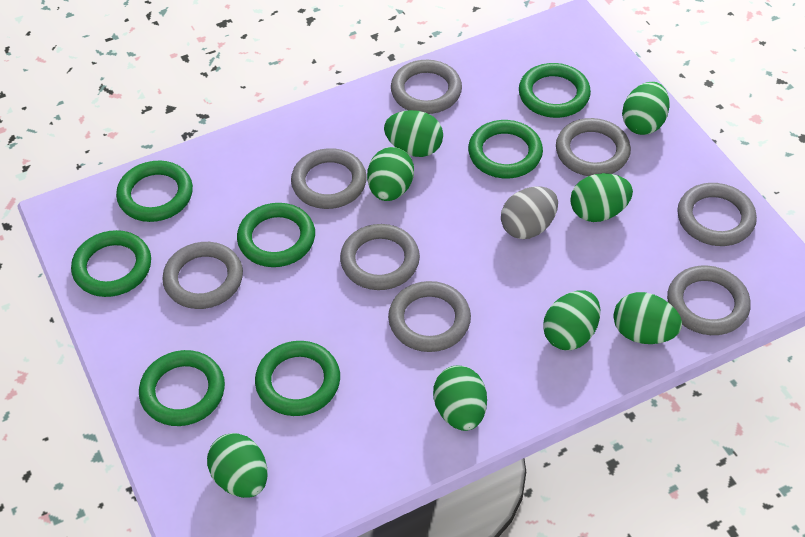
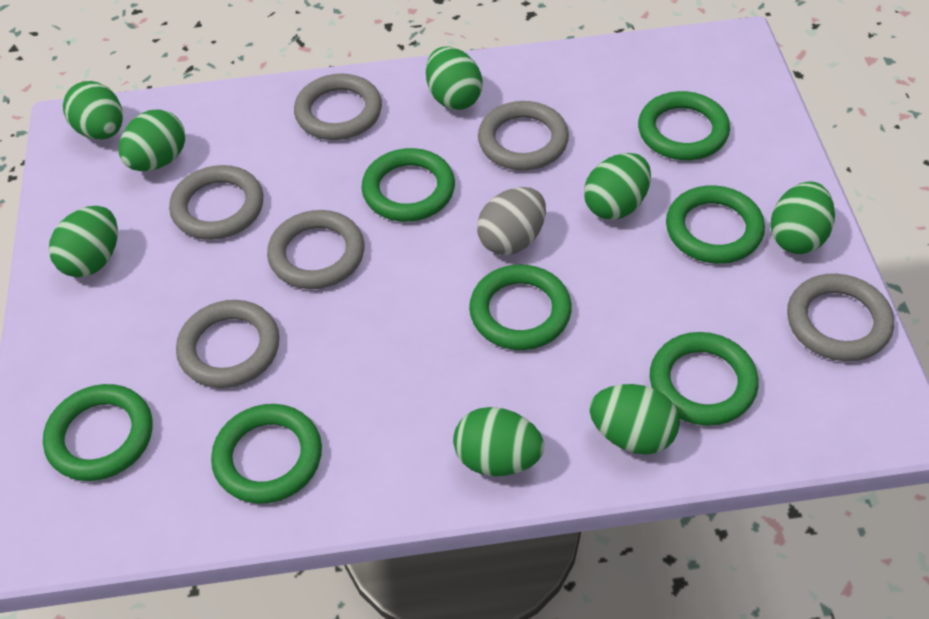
grey ring: [162,242,243,309] [291,148,367,209] [340,224,420,290] [388,281,471,352] [391,60,462,114] [556,118,631,176] [667,265,751,335] [677,183,757,246] = 8 -> [169,165,264,240] [176,300,280,388] [267,210,364,289] [294,73,382,140] [478,101,569,170] [787,274,894,361] = 6

